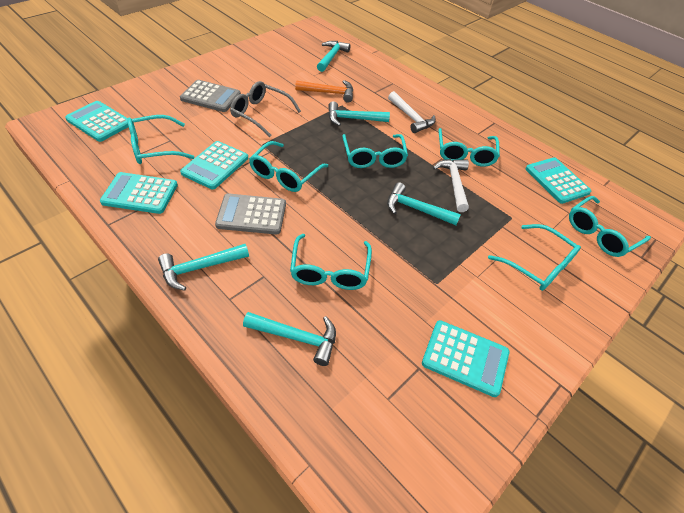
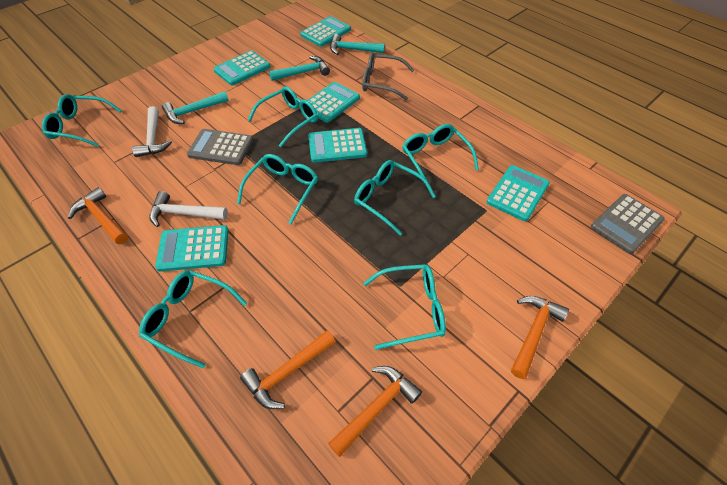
orange hammer: [295,80,353,103] = 1 -> [68,187,128,244] [240,330,336,409] [328,366,422,457] [511,296,569,379] = 4
turquoise calculator: [65,101,129,142] [100,172,178,214] [180,141,248,189] [422,320,510,397] [525,157,591,204] = 5 -> [155,225,229,272] [213,51,271,85] [300,16,351,47] [307,82,360,123] [308,128,367,163] [486,165,550,221] = 6
turquoise hammer: [158,244,249,291] [243,312,336,366] [317,41,351,72] [328,101,390,126] [387,182,461,225] = 5 -> [162,91,229,124] [269,56,330,81] [330,34,385,55] = 3

